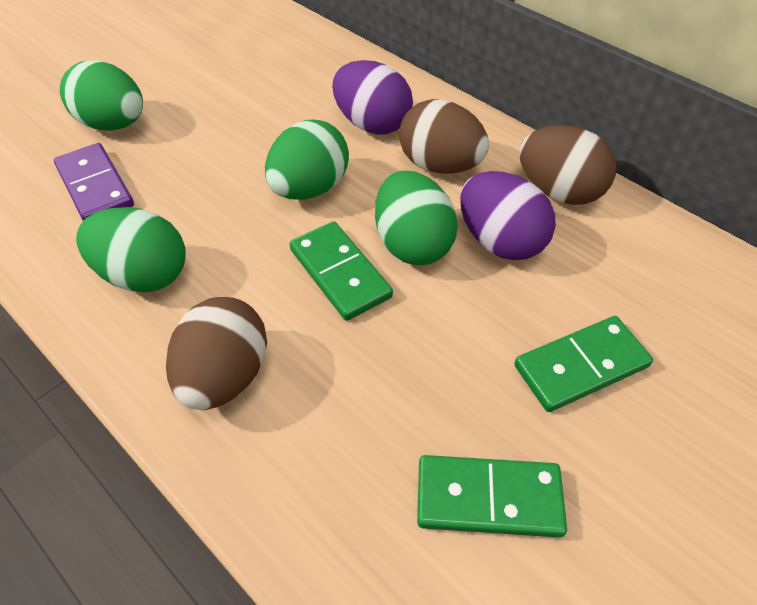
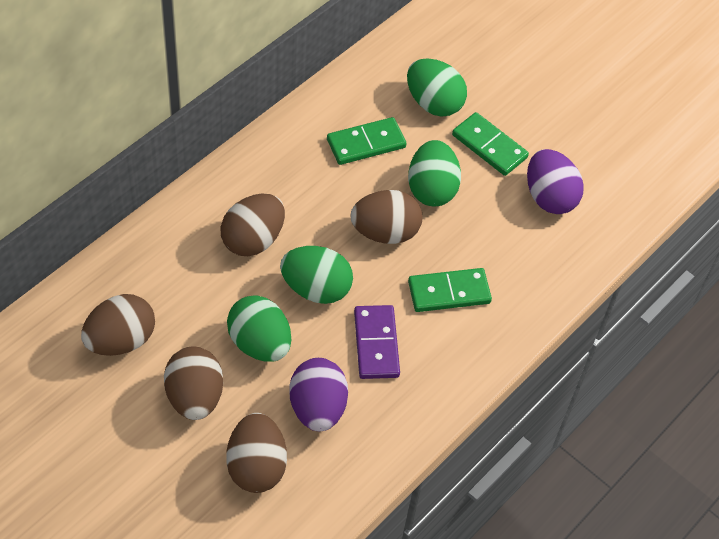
brown egg: [166,297,267,410] [399,99,489,174] [519,125,616,205] = 3 -> [81,294,155,356] [164,347,223,420] [221,194,285,256] [226,413,287,493] [351,190,422,244] = 5

